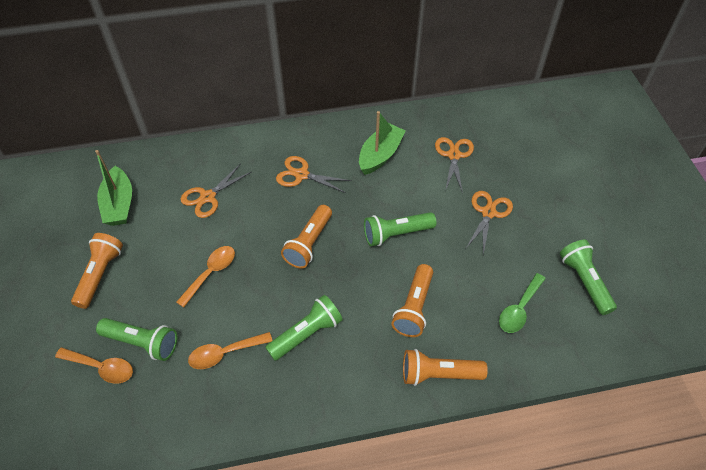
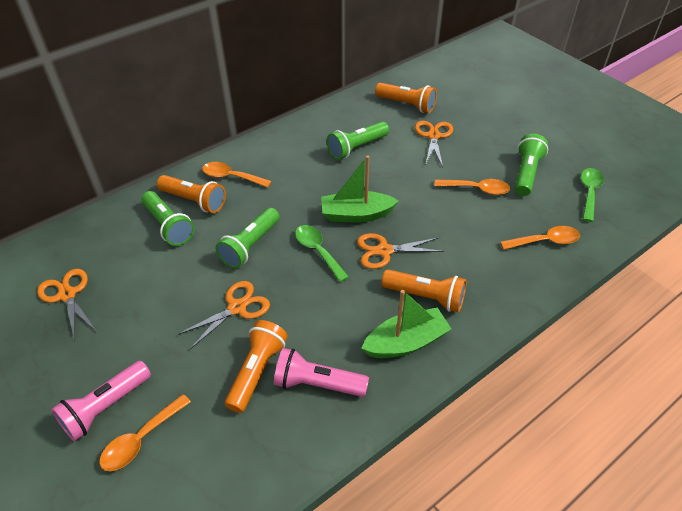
green spoon: [499,273,546,333] = 1 -> [295,225,349,282] [581,168,604,222] = 2
orange spoon: [55,347,133,384] [176,246,235,307] [188,332,273,369] = 3 -> [100,394,191,471] [202,162,272,187] [435,179,510,195] [500,226,580,250] = 4
pink flashlight: none = 0 -> [51,361,151,441] [274,348,369,397] = 2

